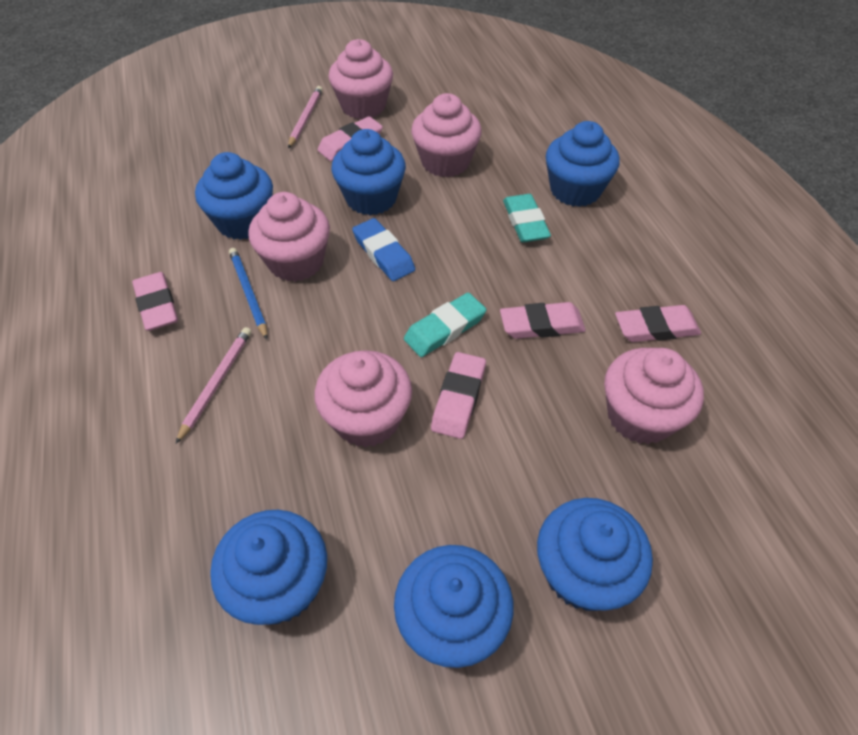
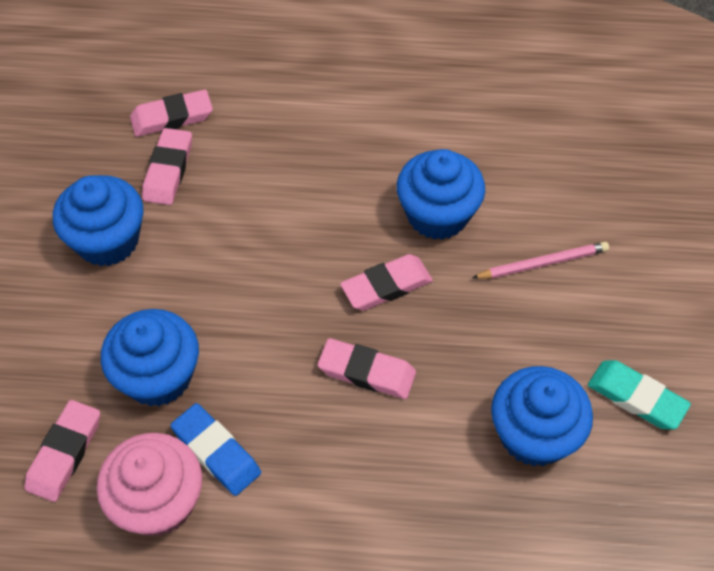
blue cupcake: [195,152,273,240] [210,510,327,625] [332,129,406,215] [394,545,514,668] [537,498,653,611] [546,121,620,207] = 6 -> [53,175,143,266] [101,309,199,406] [397,149,485,240] [491,366,593,466] = 4
blue pencil: [229,248,268,339] = 1 -> none = 0
pink cupcake: [248,192,330,282] [314,350,412,448] [328,39,393,119] [411,93,482,177] [604,348,704,444] = 5 -> [97,433,202,536] = 1
pink pencil: [175,327,251,444] [288,86,323,148] = 2 -> [472,242,609,279] = 1
turquoise eraser: [404,293,486,357] [503,194,551,242] = 2 -> [588,360,691,429] = 1

